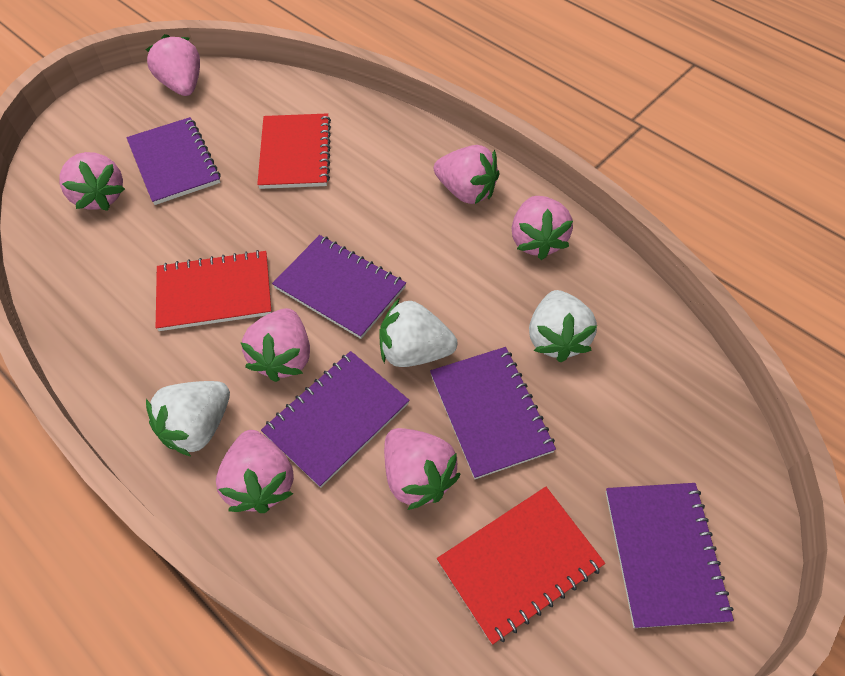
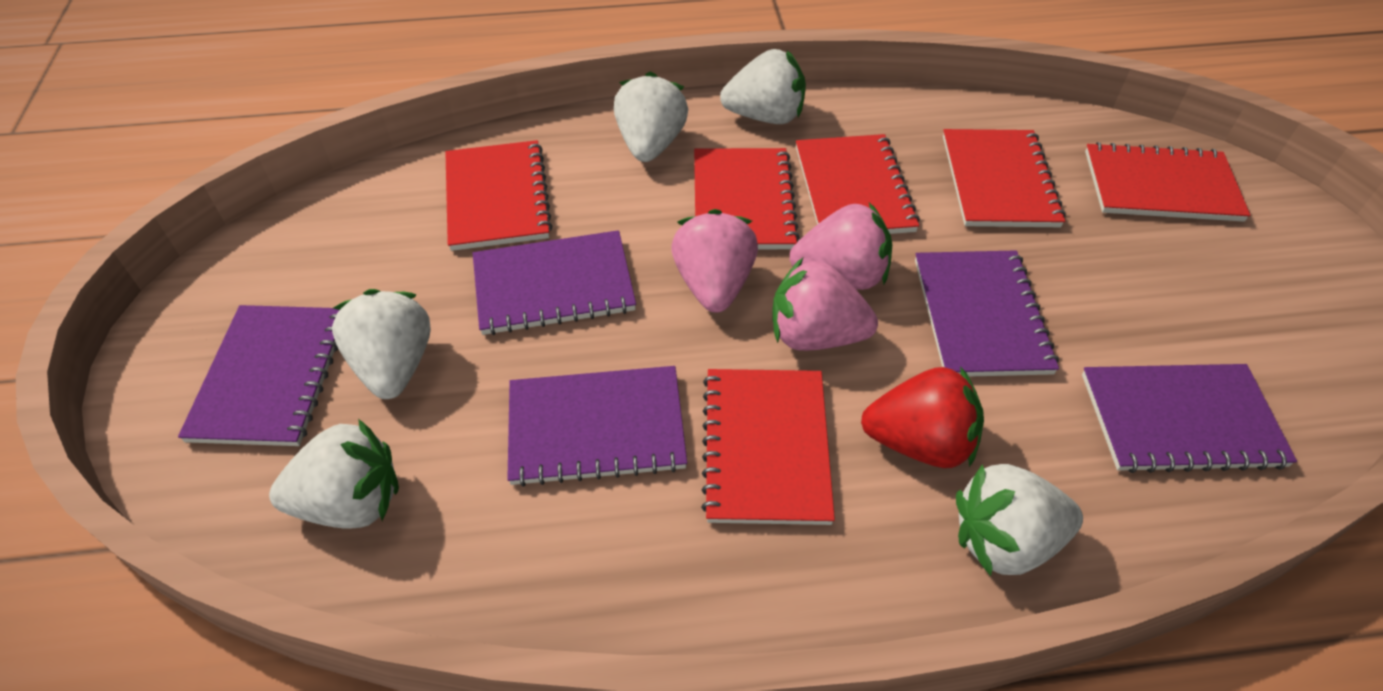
pink strawberry: [59,152,125,211] [145,34,200,96] [216,430,294,513] [241,308,310,382] [384,428,461,510] [434,145,499,204] [512,196,573,260] = 7 -> [671,209,758,313] [772,258,878,351] [790,203,892,290] = 3
red notebook: [156,250,272,331] [257,113,331,189] [437,487,605,645] = 3 -> [445,140,552,251] [694,148,800,249] [701,369,835,525] [796,134,920,234] [943,129,1066,227] [1085,142,1251,222] = 6
red strawberry: none = 0 -> [861,366,984,468] = 1
white strawberry: [146,381,230,456] [379,299,458,367] [529,290,597,363] = 3 -> [269,419,399,529] [332,289,431,399] [614,72,688,162] [720,49,806,124] [956,464,1083,576] = 5

